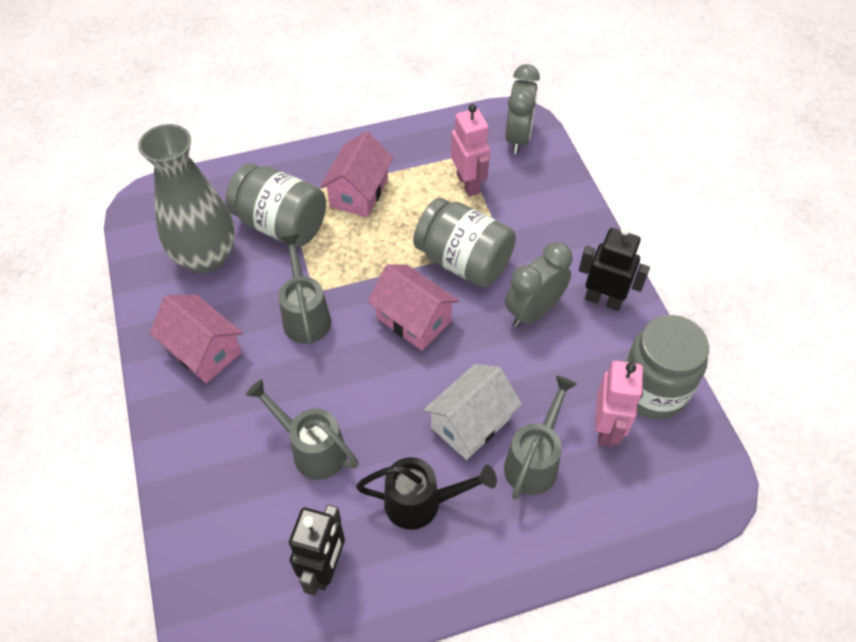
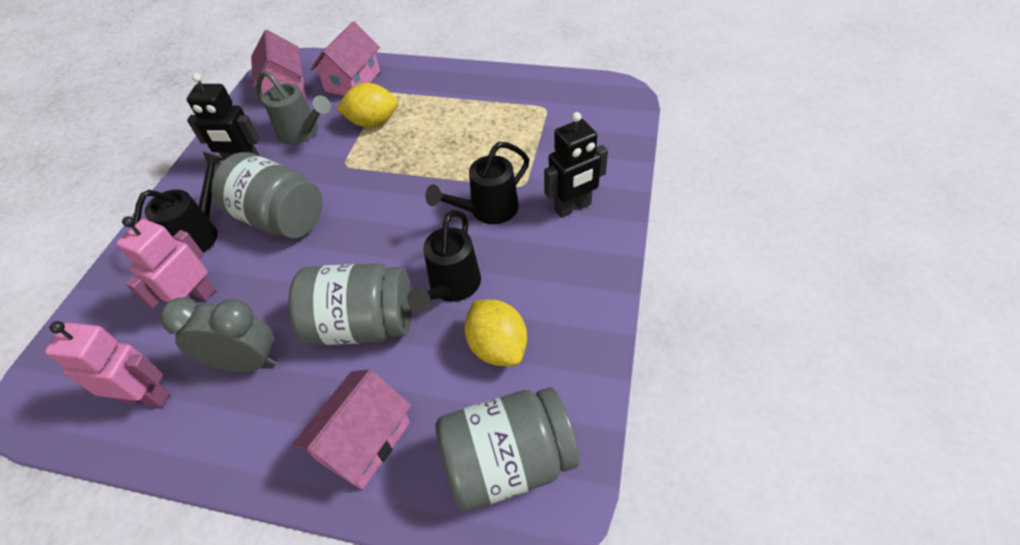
black watering can: [356,457,497,530] = 1 -> [134,152,224,253] [407,210,481,312] [425,142,529,224] = 3
grey clock: [505,64,540,154] [505,242,572,328] = 2 -> [160,297,277,372] = 1
grey vase: [138,124,235,273] = 1 -> none = 0
grey watering can: [246,379,359,480] [279,234,331,344] [504,376,577,500] = 3 -> [256,70,331,145] = 1
white house: [423,364,522,460] = 1 -> none = 0
yellow lemon: none = 0 -> [336,83,398,127] [464,300,527,366] = 2

